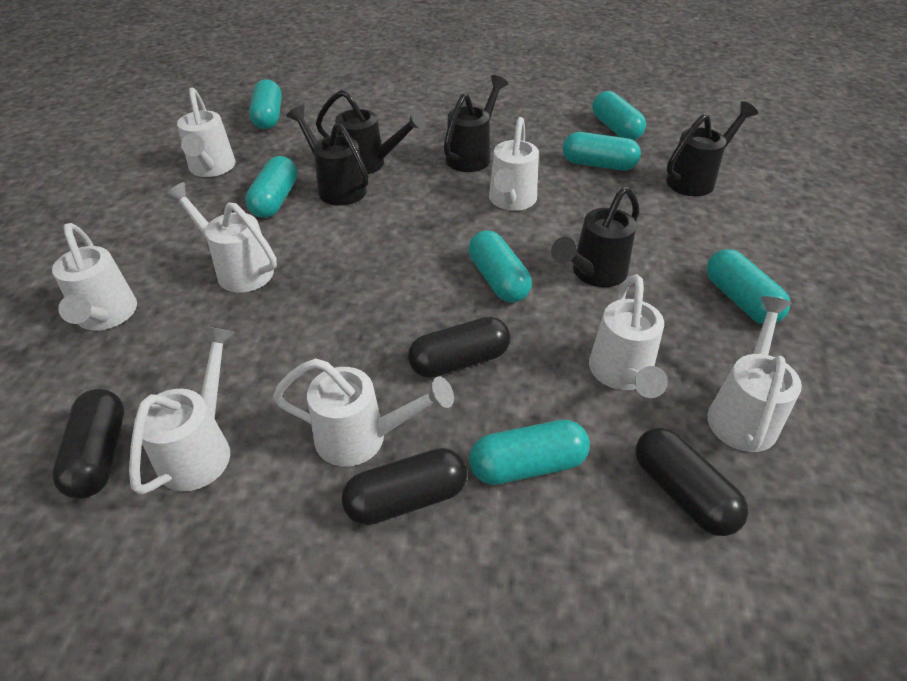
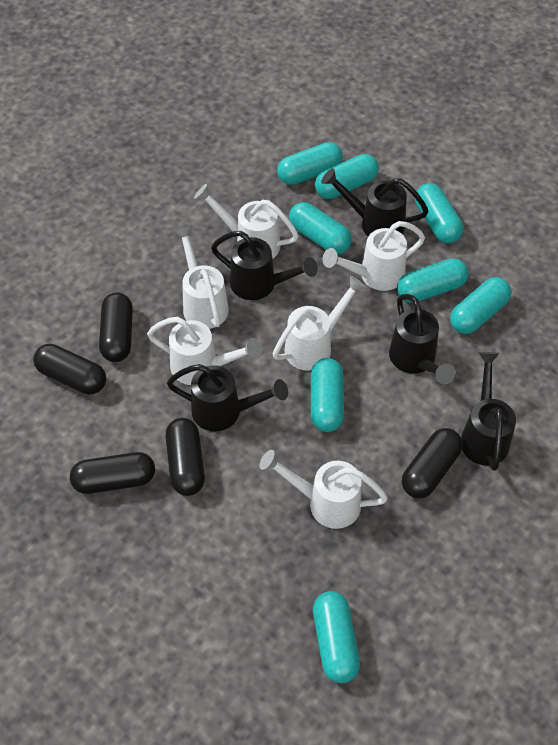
black capsule: [52,389,124,499] [342,448,467,525] [408,317,510,378] [635,428,748,536] = 4 -> [33,344,106,395] [70,452,155,494] [99,292,133,362] [166,418,205,496] [402,428,463,498] = 5
turquoise capsule: [245,156,297,218] [249,79,282,129] [468,230,532,303] [469,420,590,485] [562,132,641,171] [592,91,646,140] [706,249,790,324] = 7 -> [277,142,343,185] [289,202,352,254] [311,358,344,432] [313,591,360,683] [315,154,379,199] [397,258,468,303] [415,183,463,243] [450,277,511,334] = 8
white watering can: [52,223,137,331] [129,326,236,495] [165,182,277,293] [177,88,236,177] [273,358,454,467] [489,117,539,211] [589,275,668,398] [707,296,802,452] = 8 -> [147,317,262,385] [174,226,229,329] [194,184,299,259] [260,450,388,529] [273,276,366,371] [323,221,425,291] = 6

